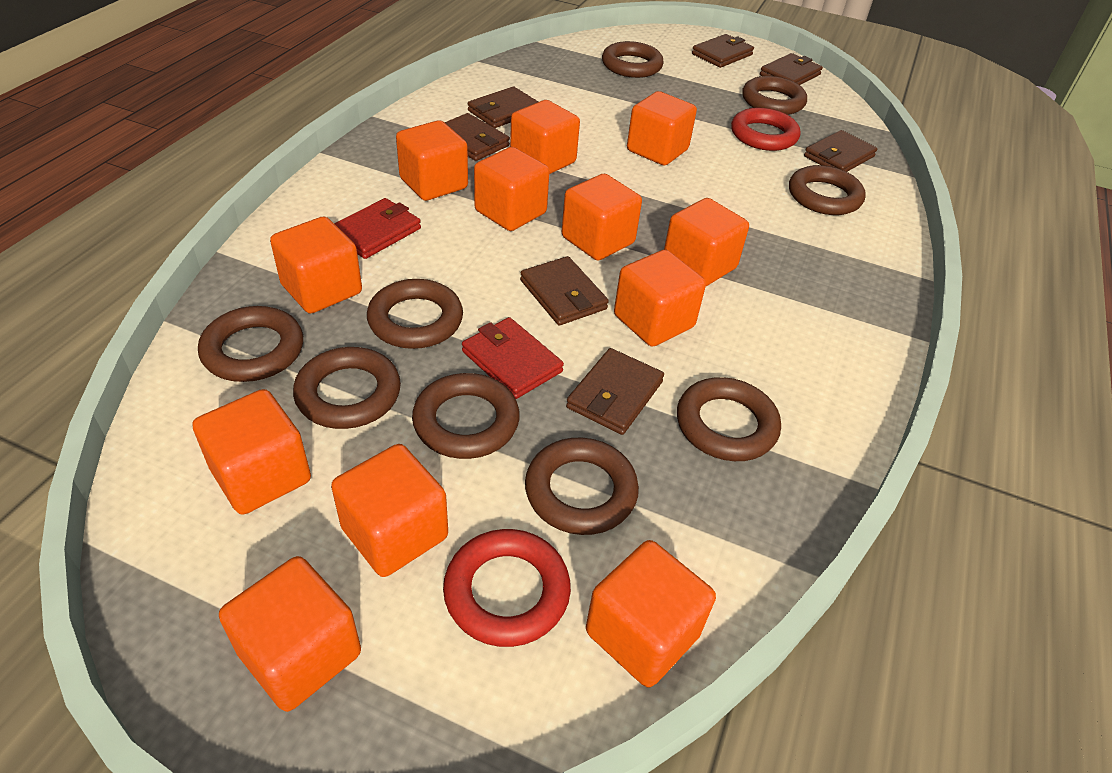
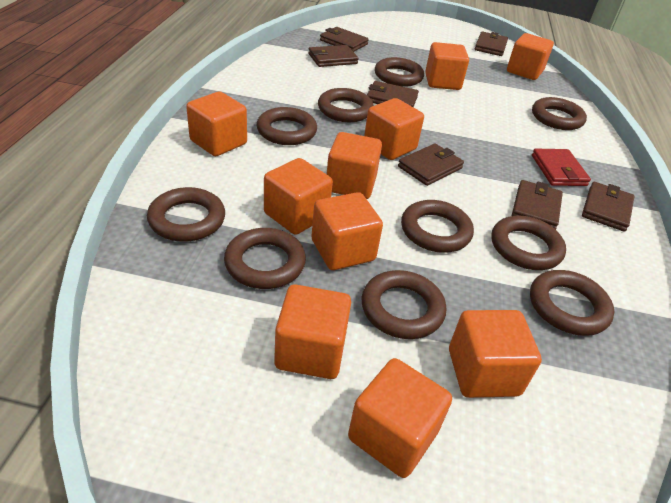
brown ring: [198,306,303,382] [293,347,401,429] [367,279,463,349] [412,373,520,459] [525,438,639,535] [602,41,664,78] [677,377,781,461] [742,76,807,115] [789,165,866,215] = 9 -> [147,187,225,242] [224,228,306,289] [257,107,317,145] [318,88,374,122] [362,270,446,339] [375,57,424,87] [401,200,474,253] [491,216,566,270] [530,270,614,336] [532,97,587,130] = 10
orange cube: [193,389,311,515] [219,556,361,712] [270,217,362,314] [331,444,448,577] [396,120,468,201] [474,147,550,231] [510,100,580,174] [562,174,642,261] [586,540,716,688] [614,250,706,347] [627,91,697,166] [664,198,749,286] = 12 -> [186,91,247,156] [264,158,333,235] [274,284,351,379] [311,192,383,270] [327,132,382,199] [348,358,452,478] [364,98,424,160] [425,42,469,90] [449,310,542,398] [507,33,554,80] = 10
red ring: [443,529,571,647] [731,108,800,151] = 2 -> none = 0
red wallet: [334,198,421,259] [462,317,564,399] = 2 -> [532,149,591,186] = 1

